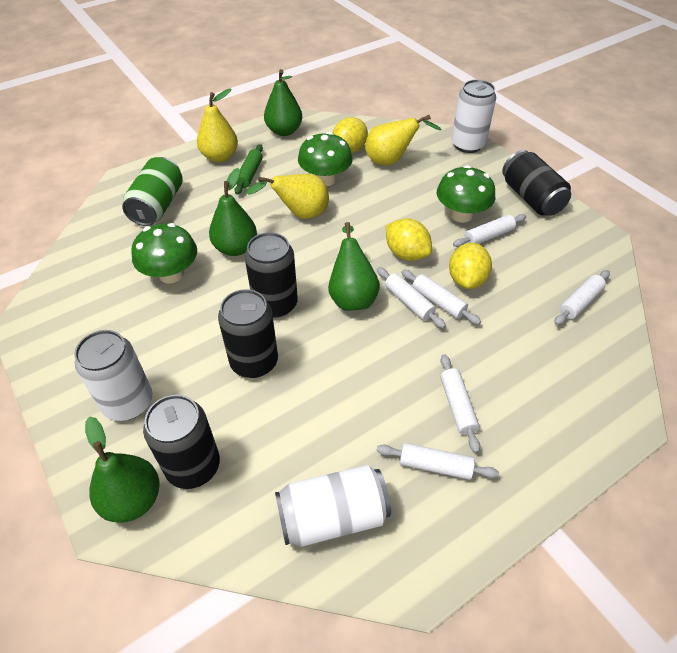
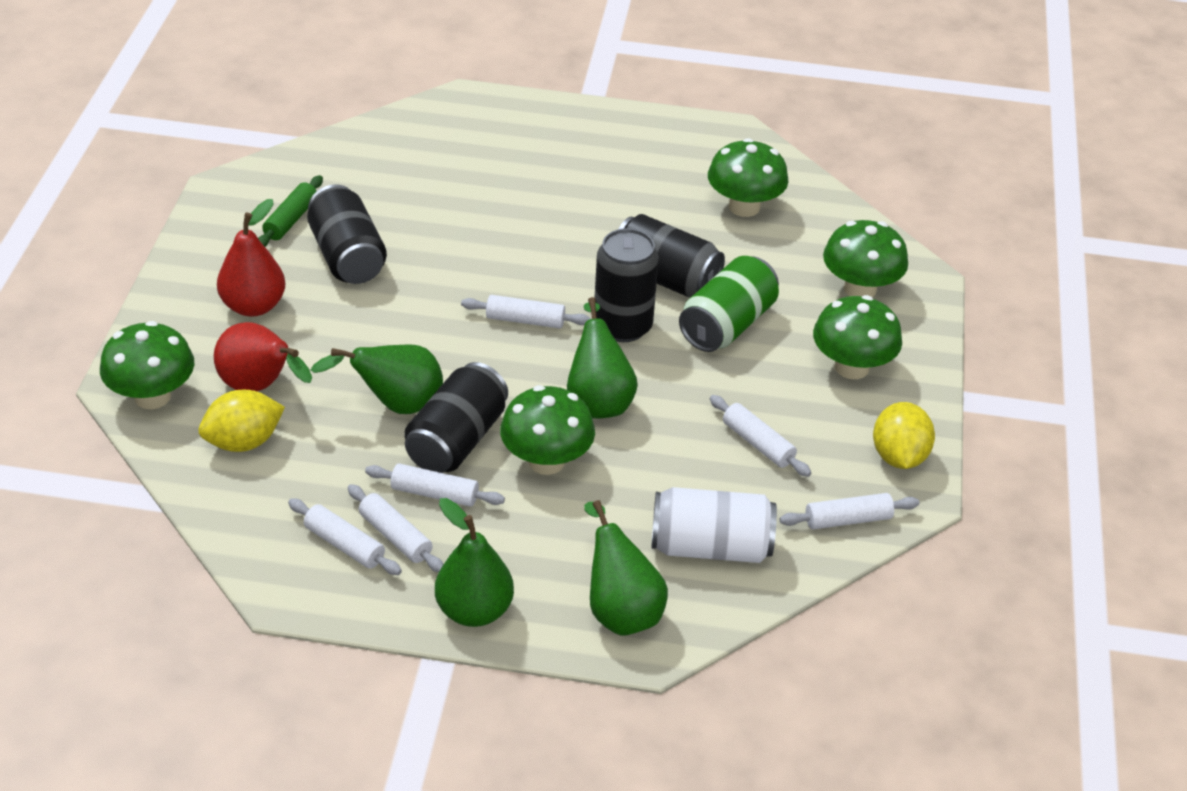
green mushroom: [131,223,197,284] [298,132,353,186] [437,165,495,223] = 3 -> [100,321,194,409] [500,385,595,475] [708,138,788,217] [813,295,902,379] [823,220,908,298] = 5
red pear: none = 0 -> [214,322,312,391] [217,199,285,317] = 2
white can: [74,330,153,421] [275,465,391,547] [451,79,496,153] = 3 -> [651,487,777,563] = 1
yellow lemon: [333,117,368,153] [386,218,432,261] [449,243,492,289] = 3 -> [199,390,285,452] [873,402,935,469] = 2
yellow pear: [197,89,238,162] [246,174,329,219] [365,115,441,165] = 3 -> none = 0

